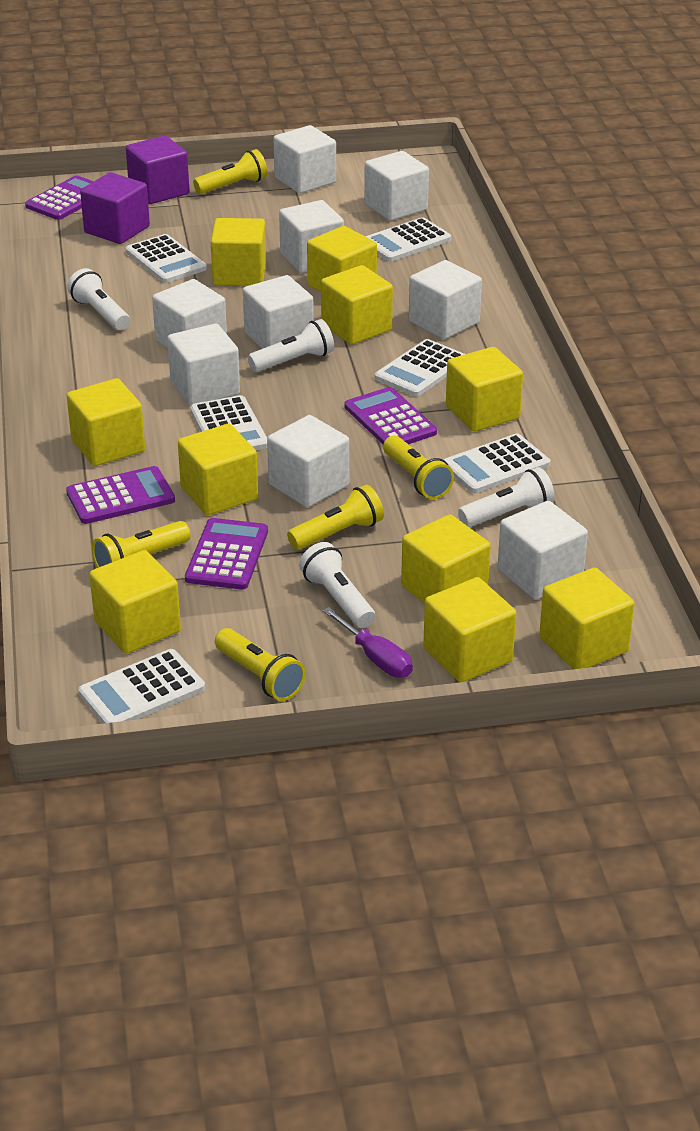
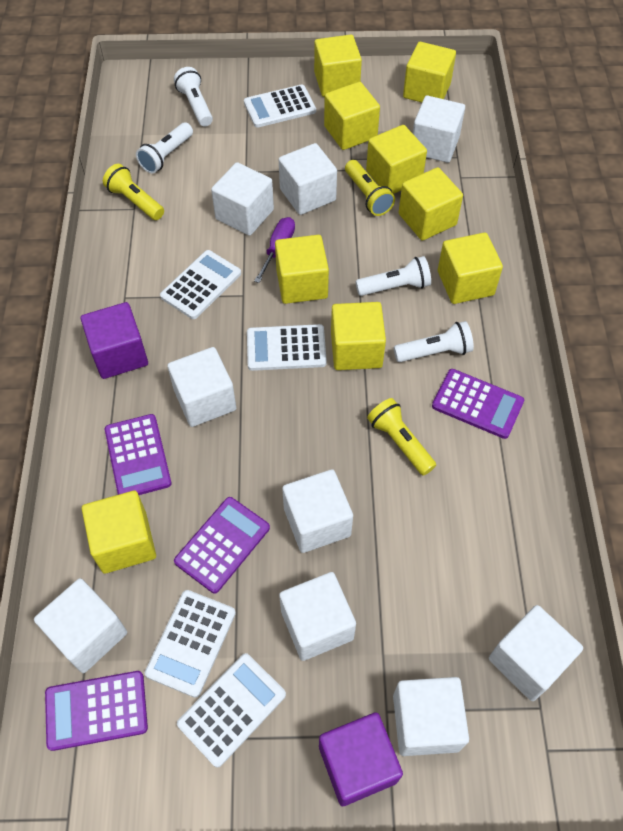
white calculator: [78,649,205,723] [126,234,207,283] [190,395,267,450] [365,217,451,262] [375,339,465,397] [444,434,550,493] = 6 -> [144,590,236,698] [160,250,241,319] [177,653,286,768] [244,85,316,128] [247,324,327,371] = 5
yellow cube: [66,378,145,466] [89,550,181,654] [178,424,258,515] [211,218,266,286] [307,226,377,292] [321,265,393,345] [401,514,491,604] [423,577,516,682] [446,347,523,432] [539,567,635,669] = 10 -> [82,491,156,574] [275,235,329,304] [314,35,362,97] [324,82,380,150] [331,302,386,370] [366,125,427,194] [399,167,463,241] [403,42,456,102] [438,232,503,304] = 9
yellow flashlight: [92,521,191,568] [193,149,267,194] [215,628,305,701] [287,485,384,550] [383,436,454,499] = 5 -> [103,164,164,220] [345,160,395,216] [367,398,436,476] = 3

